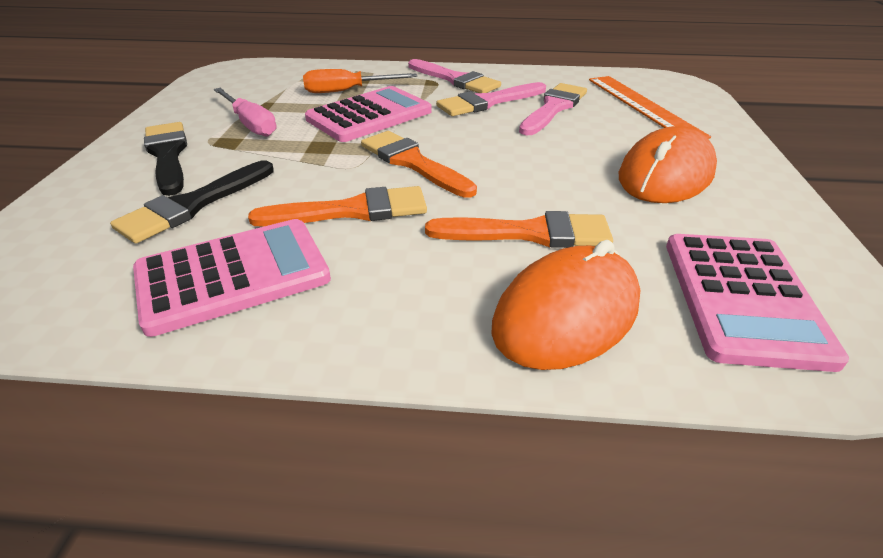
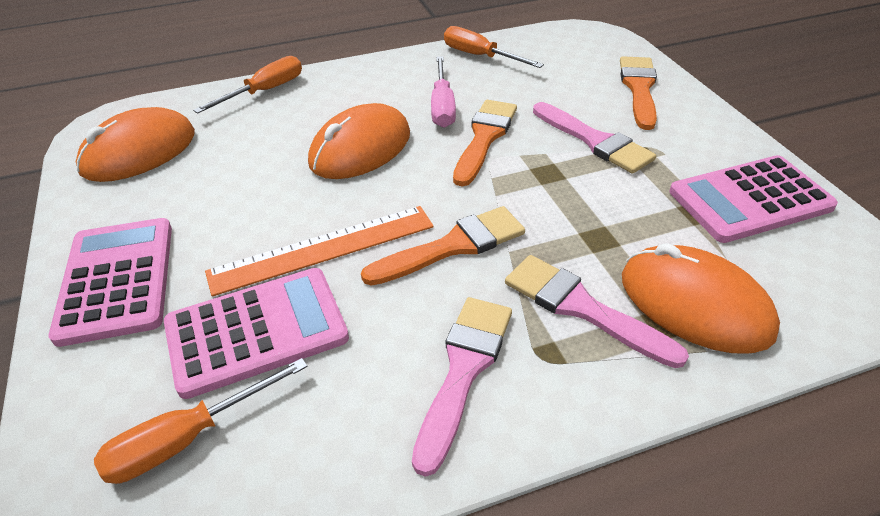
black brush: [110,160,274,243] [144,122,187,196] = 2 -> none = 0
orange mouse: [491,240,640,370] [619,126,717,203] = 2 -> [76,107,195,182] [308,103,410,179] [622,243,780,353] = 3
orange screwdriver: [303,69,417,93] = 1 -> [94,358,308,484] [193,56,302,114] [444,26,544,68] = 3

